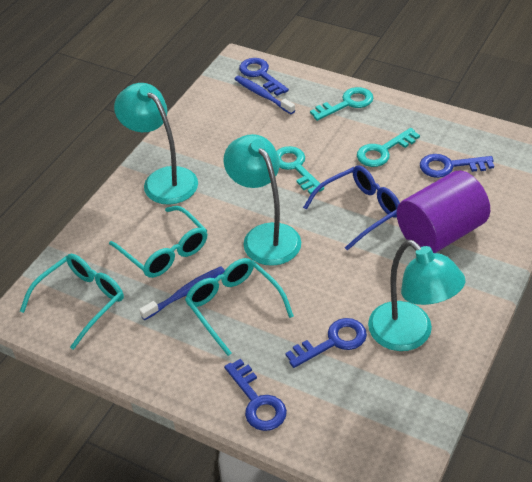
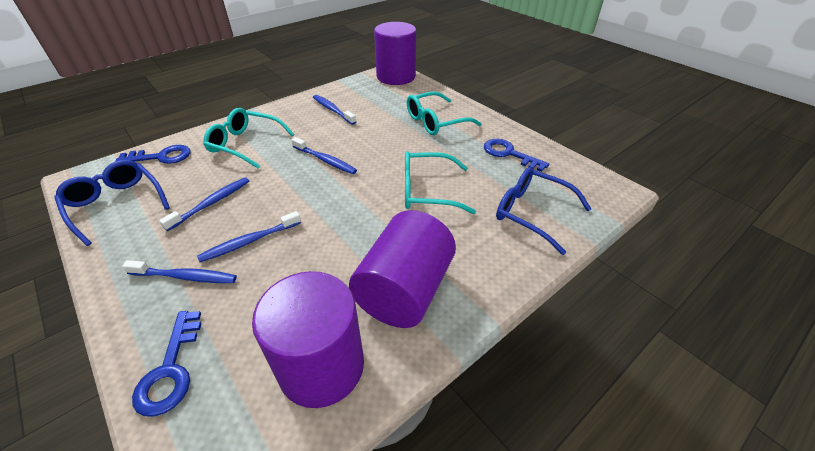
blue glasses: [303,165,400,251] = 1 -> [54,160,170,246] [496,167,591,255] = 2
blue key: [224,359,287,431] [239,58,289,96] [285,318,367,368] [420,154,494,178] = 4 -> [115,145,191,164] [132,311,201,417] [484,139,549,172] = 3
blue toothbrush: [139,266,225,320] [235,75,295,114] = 2 -> [122,260,237,283] [159,177,249,231] [197,211,301,262] [292,137,357,174] [313,95,356,125] = 5
purple cylinder: [397,171,490,253] = 1 -> [252,271,364,408] [349,210,456,328] [374,22,416,85] = 3
turquoise key: [276,146,324,195] [310,87,373,121] [357,128,420,167] = 3 -> none = 0
turquoise lamp: [114,83,198,205] [223,134,301,266] [368,240,465,351] = 3 -> none = 0

